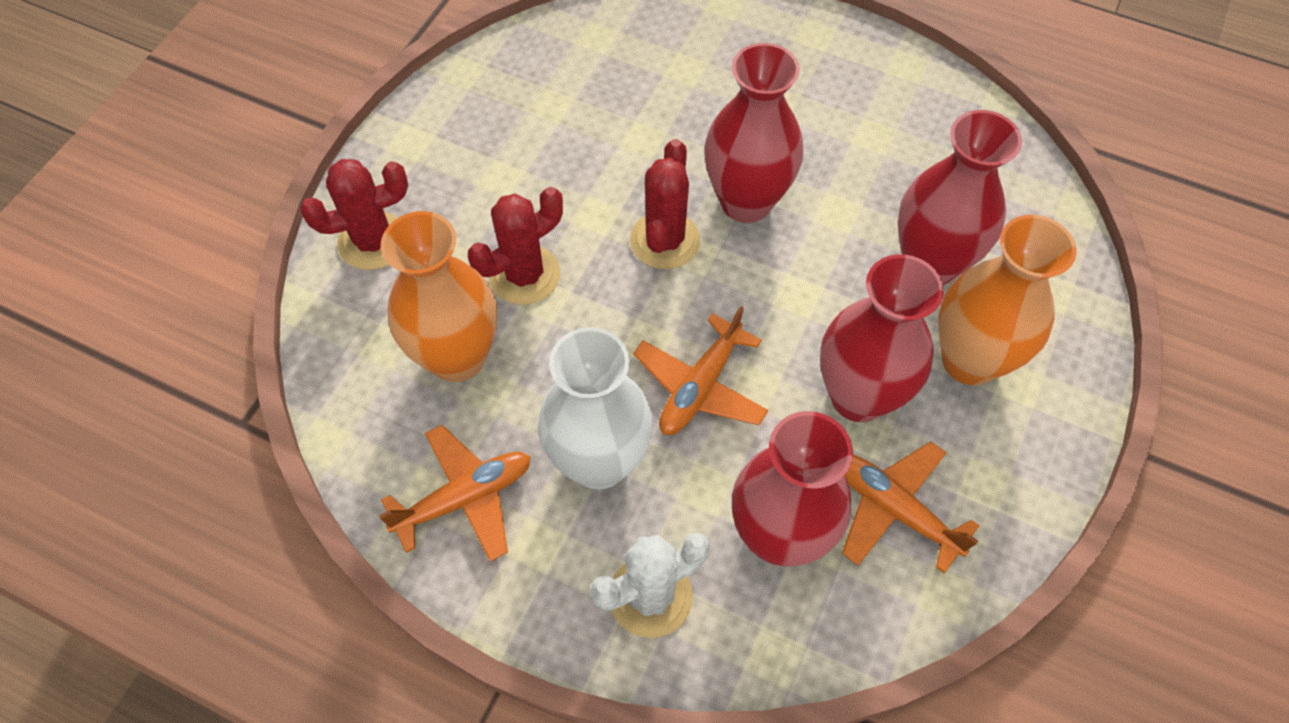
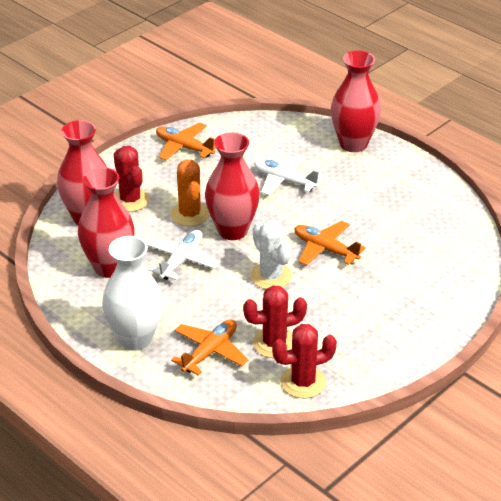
orange cactus: none = 0 -> [170,159,210,226] = 1
orange vase: [381,211,497,382] [938,215,1077,385] = 2 -> none = 0
white plane: none = 0 -> [147,230,219,280] [254,154,322,195] = 2

